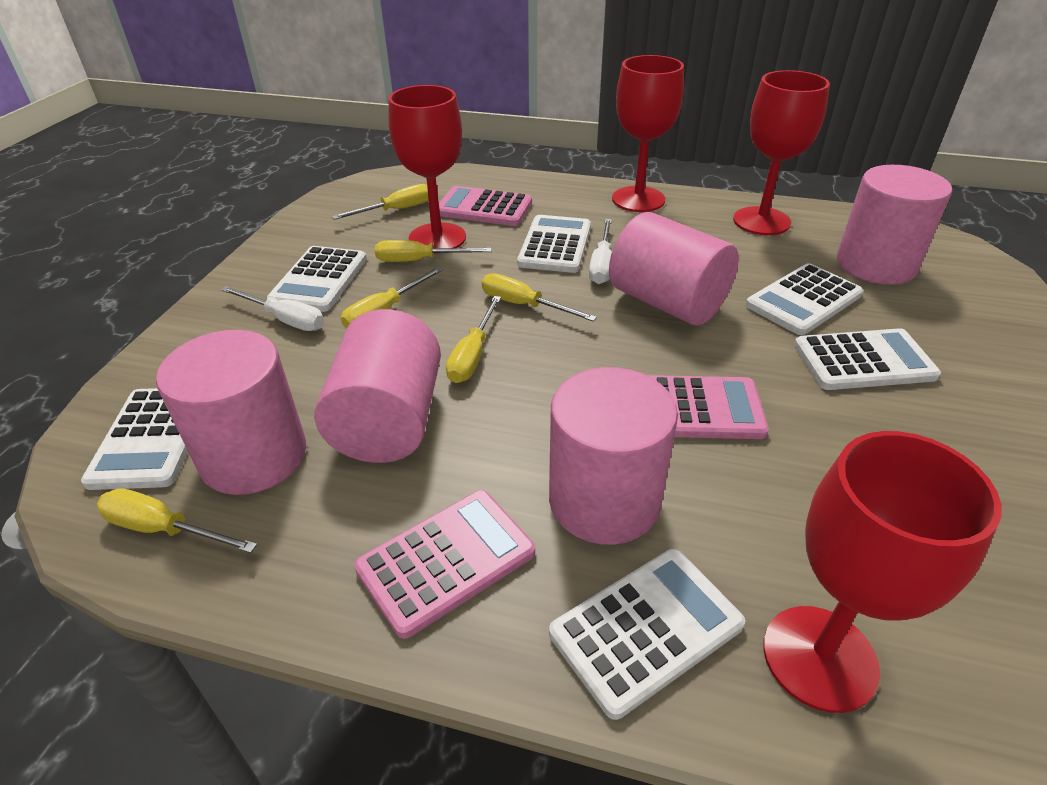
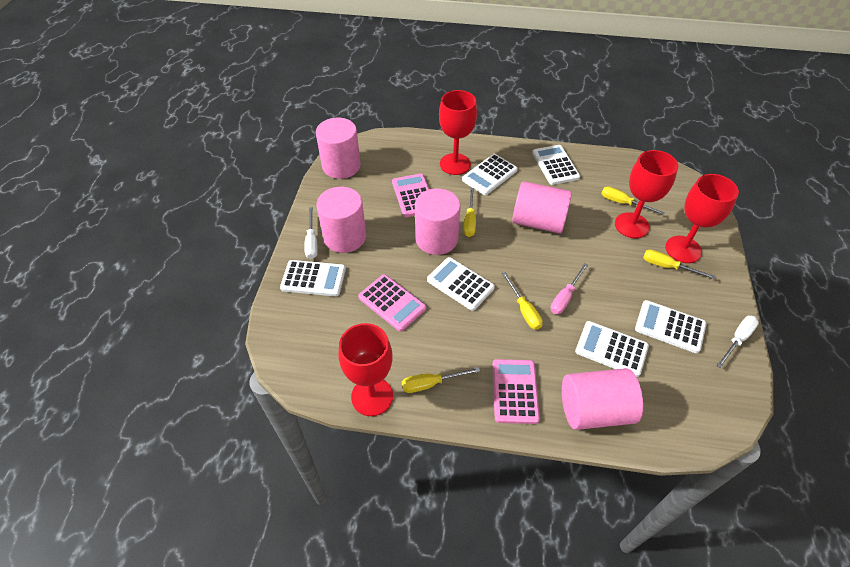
pink screwdriver: none = 0 -> [551,263,588,314] = 1
yellow screwdriver: [97,488,257,553] [332,184,429,220] [341,267,443,329] [375,240,492,262] [446,296,501,383] [482,273,597,321] = 6 -> [402,367,480,393] [463,188,476,237] [502,272,543,330] [601,186,665,215] [643,249,716,279] = 5

